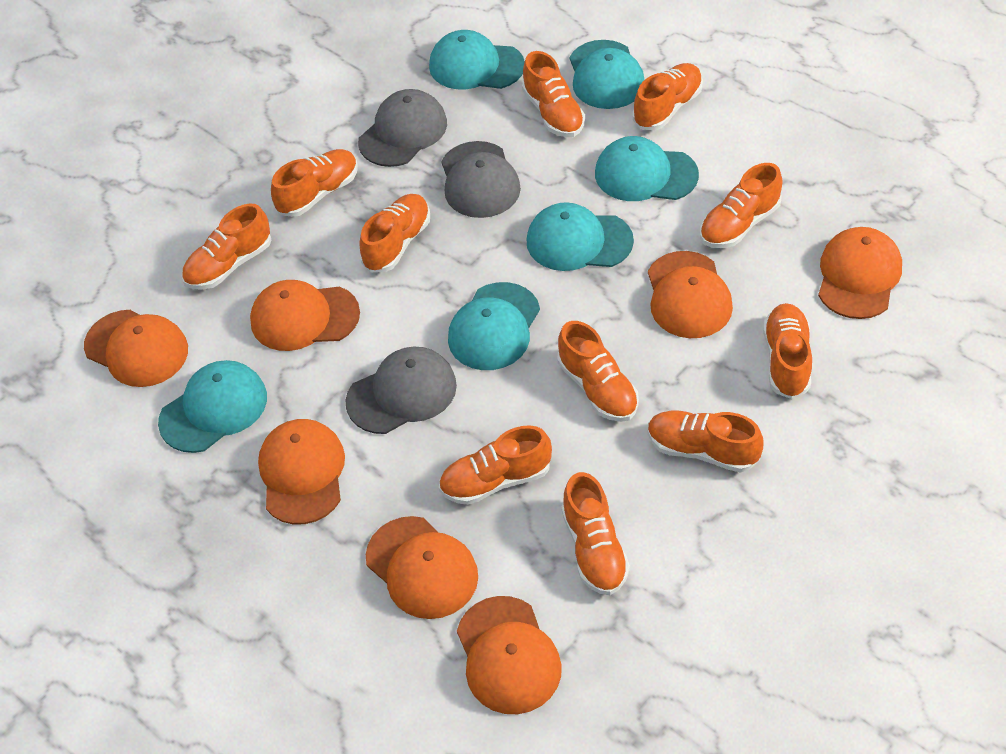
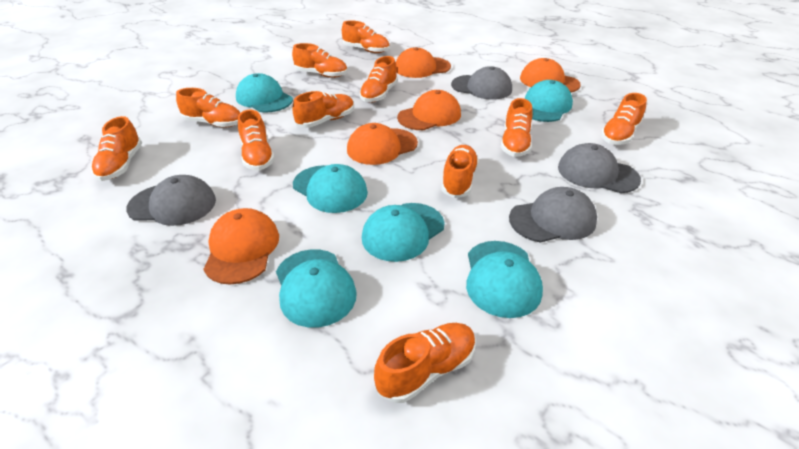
grey cap: [345,347,457,434] [358,89,447,167] [441,141,521,218] = 3 -> [126,175,216,226] [451,66,512,100] [509,187,597,243] [558,143,641,193] = 4
orange cap: [84,310,188,387] [250,280,360,351] [258,419,345,524] [366,516,478,619] [457,596,562,714] [648,251,733,338] [818,227,902,319] = 7 -> [203,208,279,285] [347,123,418,165] [396,47,451,78] [397,90,461,130] [520,58,581,93] = 5

